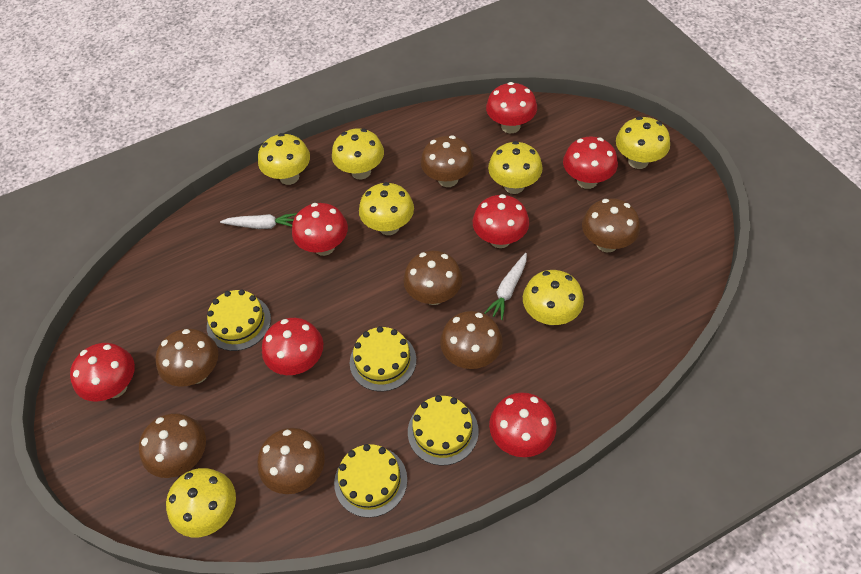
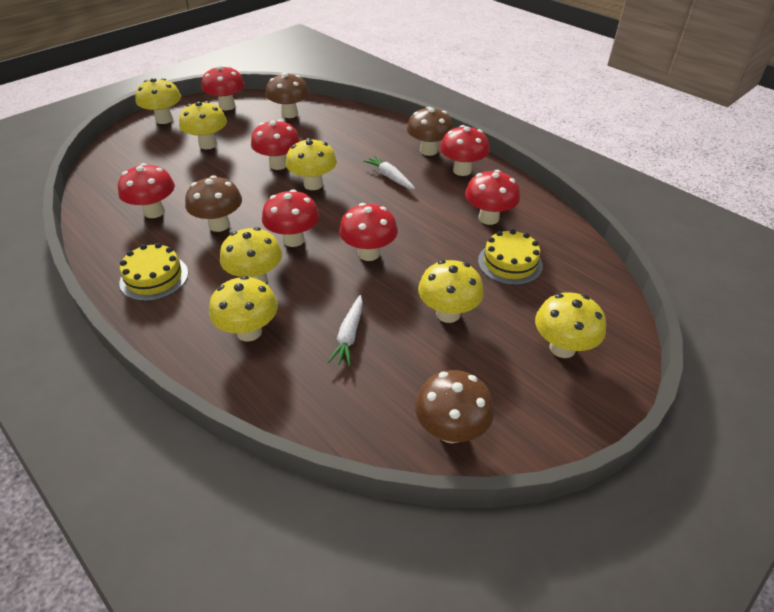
brown mushroom: [139,413,206,478] [155,328,218,387] [257,428,325,494] [403,250,463,305] [421,135,474,187] [440,311,503,369] [582,198,640,252] = 7 -> [185,175,242,232] [266,73,309,118] [407,107,454,156] [415,370,494,443] = 4
yellow cake: [207,289,271,351] [334,444,407,518] [350,326,416,391] [408,395,479,465] = 4 -> [119,243,188,301] [478,229,543,285] = 2

